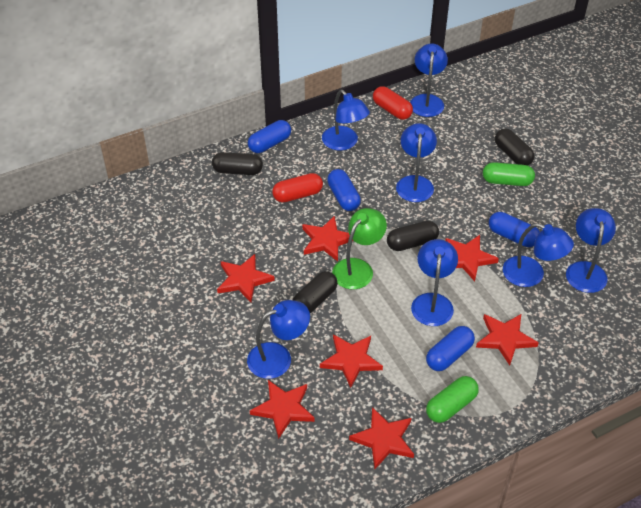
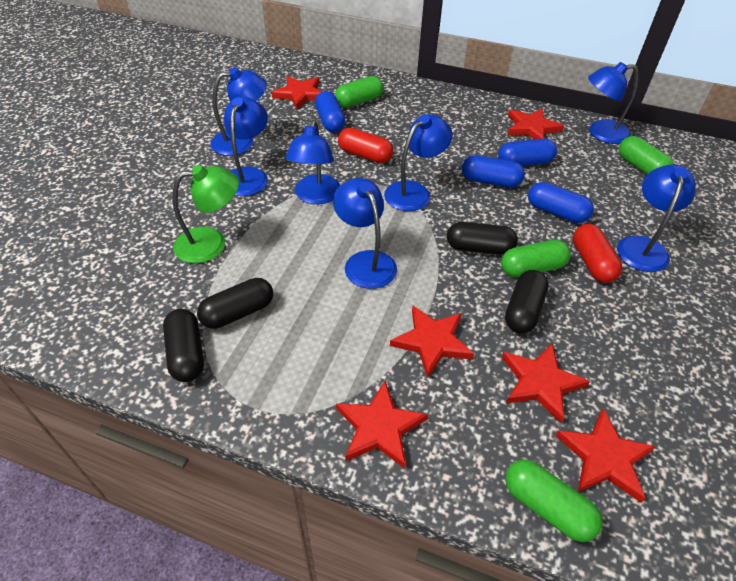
green capsule: [426,376,479,423] [483,162,535,186] = 2 -> [335,76,383,108] [501,240,571,277] [505,459,603,542] [619,136,674,174] = 4
red star: [217,254,275,302] [250,380,315,439] [302,216,353,261] [320,334,383,388] [349,407,414,469] [445,235,499,281] [476,314,539,365] = 7 -> [272,76,322,109] [336,381,428,469] [390,306,474,378] [502,343,590,423] [507,108,564,139] [556,409,656,503] = 6

